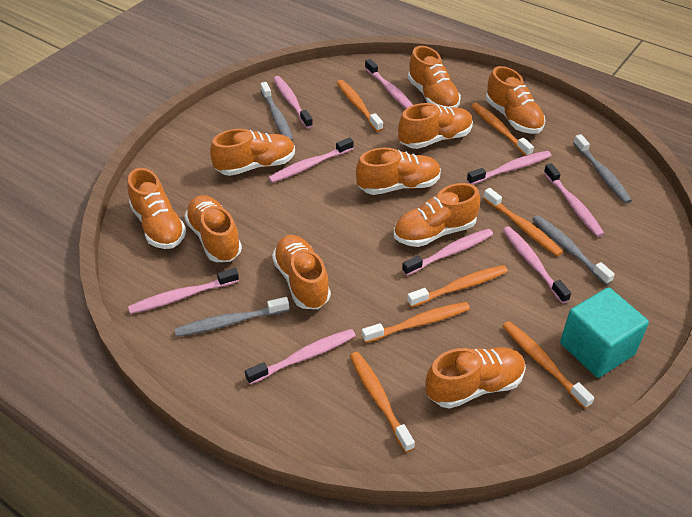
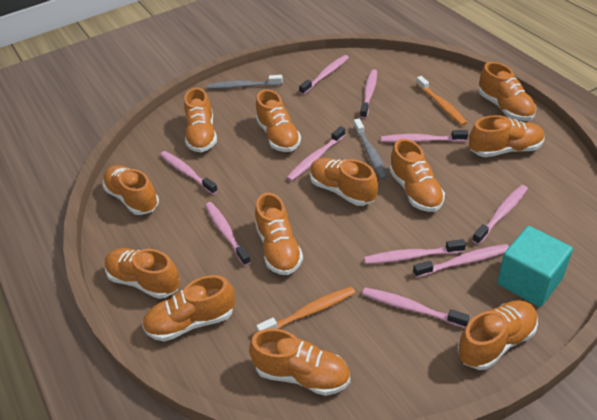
grey toothbrush: [175,297,289,337] [260,82,293,141] [532,215,615,285] [573,134,632,204] = 4 -> [208,75,283,89] [354,118,388,180] = 2
orange shoe: [127,168,186,249] [184,195,242,262] [210,129,295,176] [272,235,331,309] [356,148,441,195] [394,183,480,247] [398,103,473,149] [408,46,461,108] [425,347,526,409] [486,66,545,134] = 10 -> [103,165,159,215] [105,248,180,299] [142,275,235,341] [184,88,217,152] [249,328,350,396] [255,193,303,275] [256,89,301,152] [310,158,378,206] [390,139,445,212] [458,300,538,370] [469,115,545,157] [479,62,536,121] = 12
orange toothbrush: [337,80,383,132] [350,352,415,453] [362,302,470,343] [407,265,508,307] [471,103,534,156] [483,188,563,256] [503,321,594,409] = 7 -> [256,287,355,331] [416,76,467,126] = 2
pink toothbrush: [128,268,239,314] [245,329,356,384] [268,137,354,183] [273,76,313,128] [365,59,413,109] [402,229,493,276] [467,151,551,185] [503,226,571,304] [544,163,604,237] = 9 -> [160,151,218,195] [205,202,251,266] [287,126,345,181] [299,55,349,95] [360,69,377,119] [362,288,469,328] [364,239,466,264] [381,130,468,143] [413,244,509,278] [472,185,528,245] = 10

